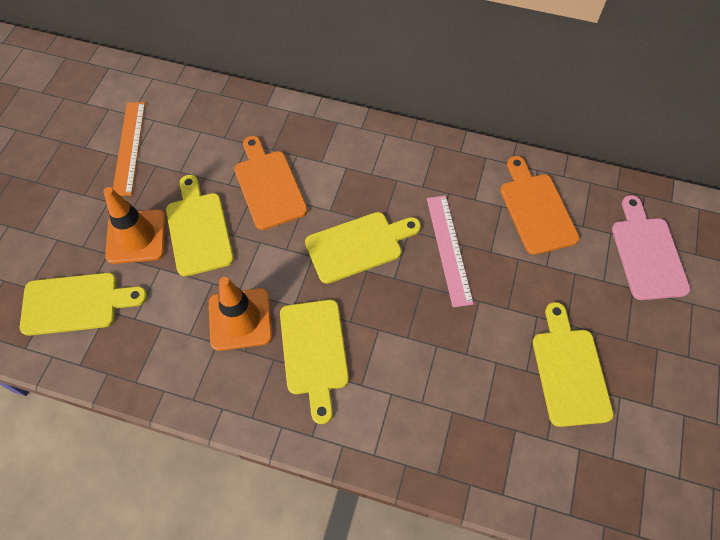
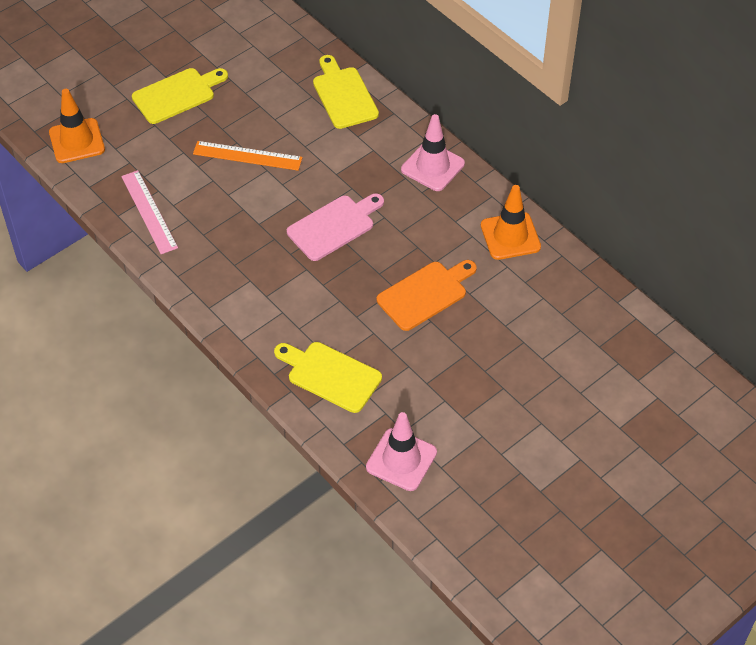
orange cutting board: [234,136,308,230] [500,156,580,255] = 2 -> [377,260,477,331] = 1
pink traffic cone: none = 0 -> [366,412,437,491] [401,114,465,191] = 2
yellow cutting board: [20,273,147,336] [166,175,234,276] [280,300,349,424] [305,212,421,284] [533,302,614,427] = 5 -> [132,68,228,124] [274,342,382,413] [313,55,379,129] = 3

